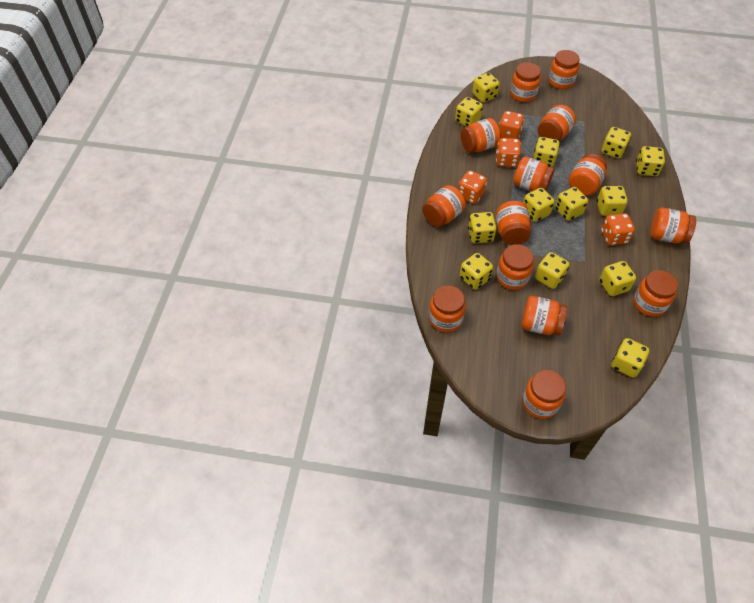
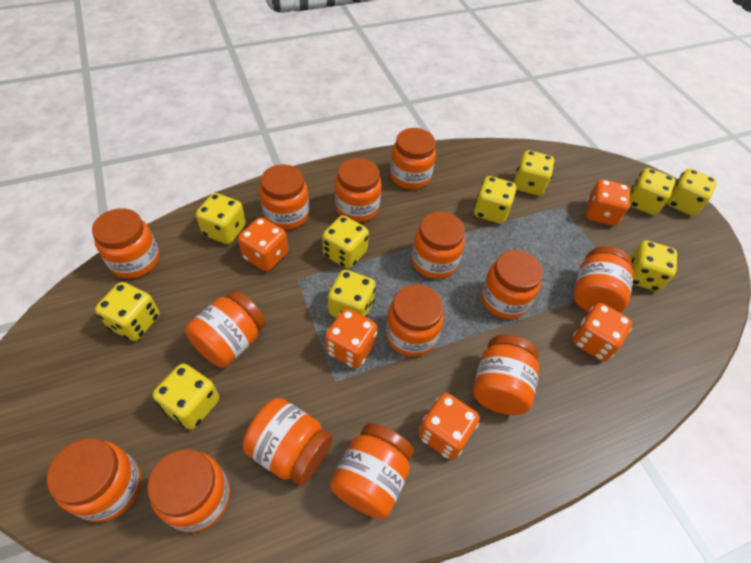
orange dice: [458,170,487,204] [496,138,521,167] [499,111,524,139] [601,213,635,245] = 4 -> [238,217,288,271] [325,308,378,368] [419,393,480,460] [573,303,632,361] [586,179,630,226] = 5
yellow dice: [455,97,483,127] [460,253,493,290] [468,212,496,243] [472,73,500,103] [523,188,555,222] [533,137,560,167] [535,252,570,289] [555,187,588,221] [597,186,628,216] [599,261,636,296] [601,127,631,159] [611,338,649,377] [636,146,665,176] = 13 -> [95,282,160,341] [152,363,219,430] [196,193,246,244] [322,215,369,269] [328,270,376,318] [474,176,516,224] [514,150,555,196] [630,168,675,215] [630,240,677,291] [666,169,717,216] = 10

